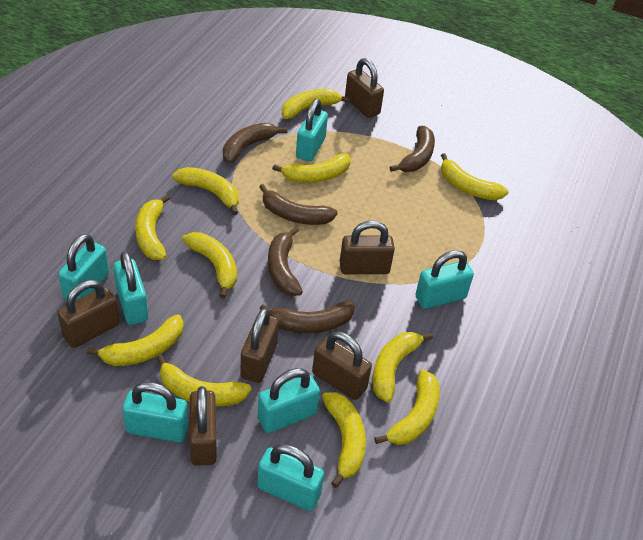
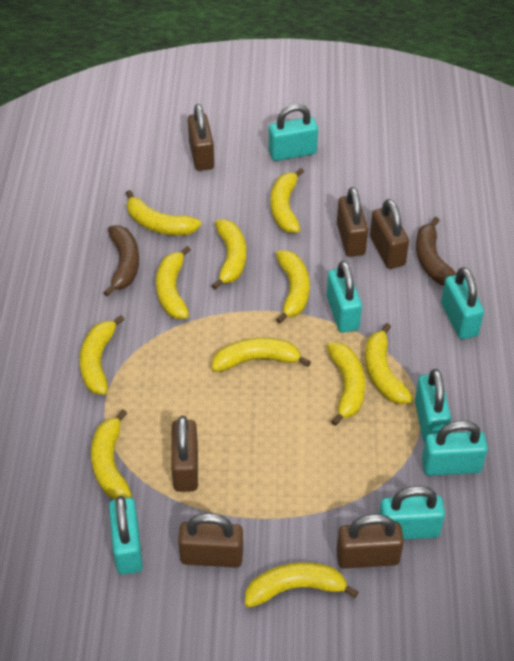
brown banana: [223,123,287,164] [259,184,338,225] [260,301,354,333] [268,227,303,296] [390,126,435,172] = 5 -> [103,225,139,296] [416,217,456,286] = 2

